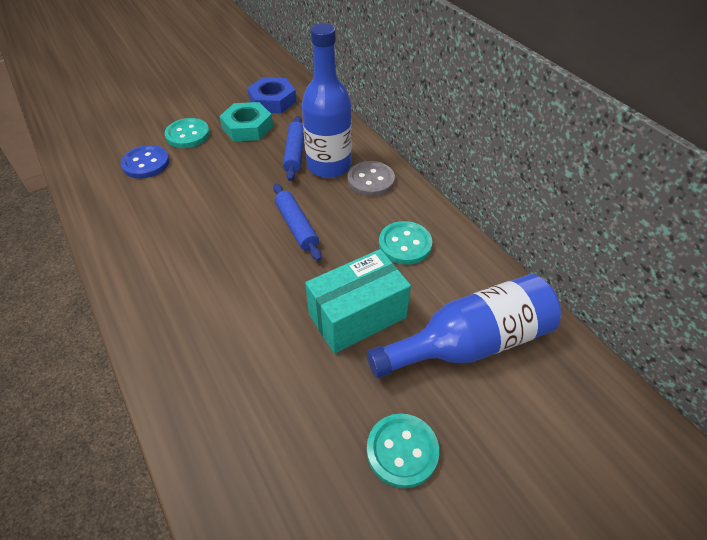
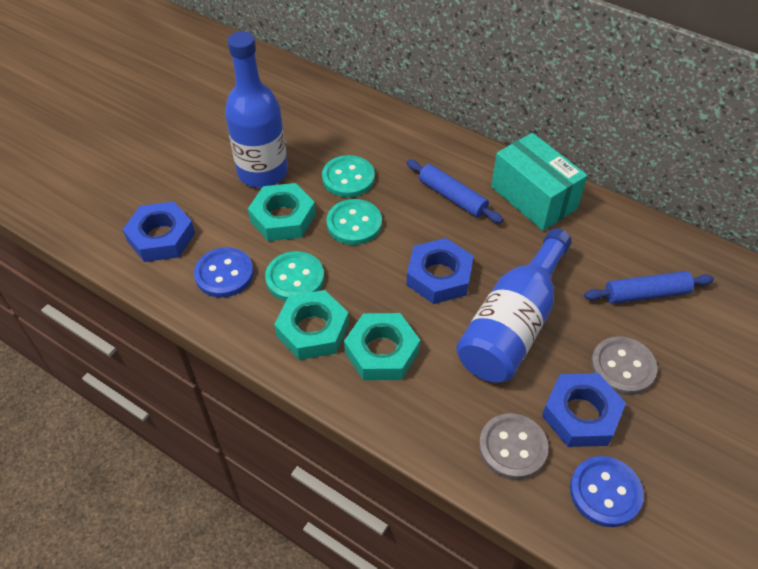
blue button: [121,145,170,178] = 1 -> [194,247,254,298] [570,456,644,527] = 2
blue nut: [247,77,296,113] = 1 -> [122,202,195,262] [406,238,474,304] [542,373,626,447] = 3
grey button: [347,161,395,196] = 1 -> [479,413,548,480] [591,337,657,395] = 2
turquoise nut: [219,102,273,141] = 1 -> [248,183,316,241] [274,290,349,360] [344,313,420,380] = 3

